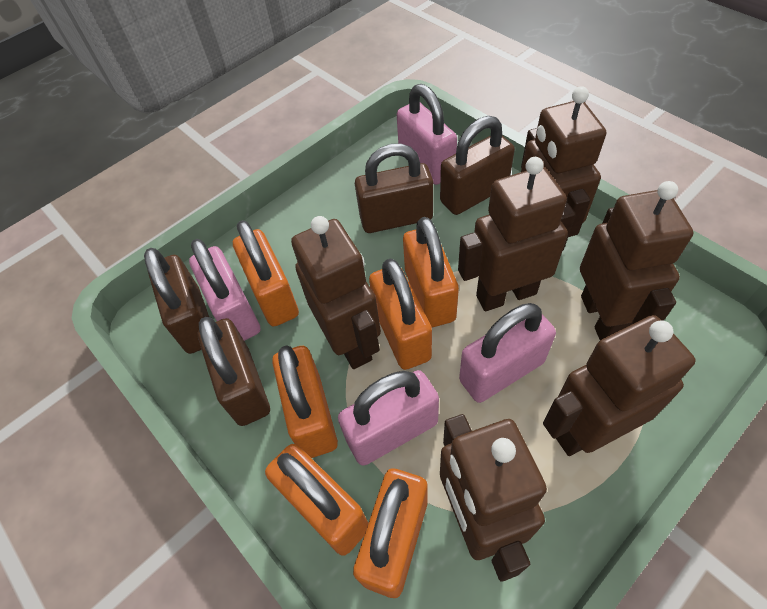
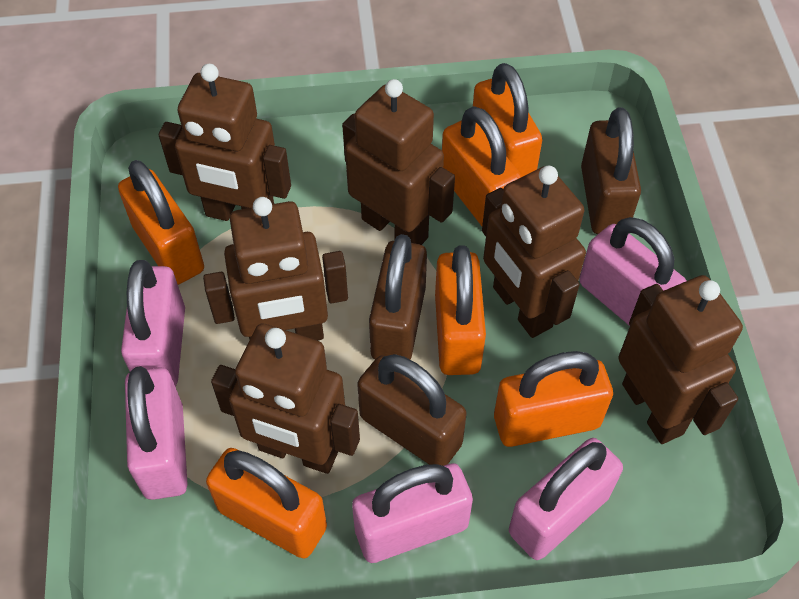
brown padlock: [144,248,209,354] [198,317,270,426] [355,143,433,233] [440,116,515,215] = 4 -> [357,354,467,466] [369,234,427,359] [581,107,641,234] = 3
pink padlock: [189,239,260,341] [338,370,439,466] [397,84,457,185] [459,303,556,403] = 4 -> [121,260,185,387] [125,366,188,500] [352,463,473,563] [509,438,623,560] [579,217,687,326] = 5

